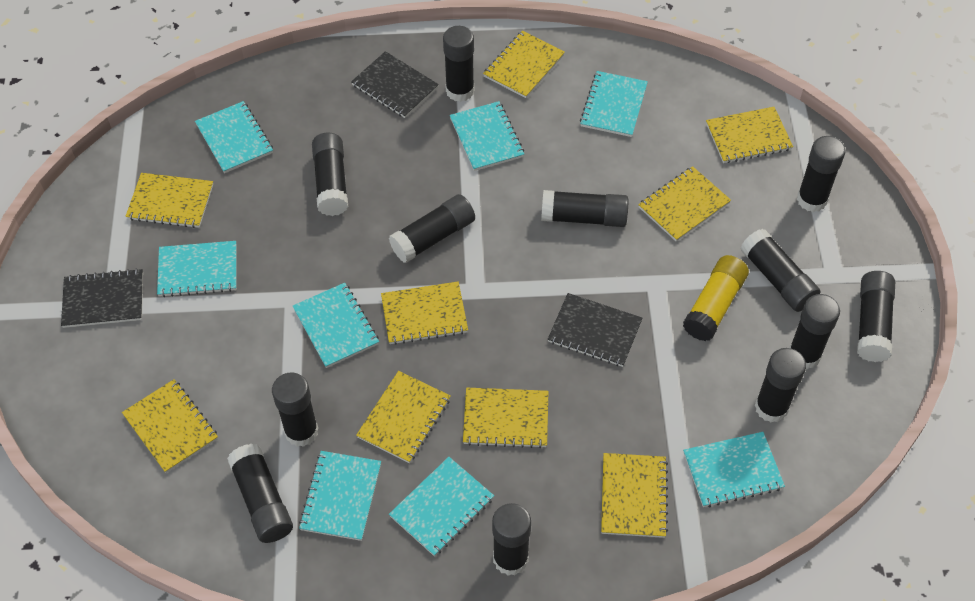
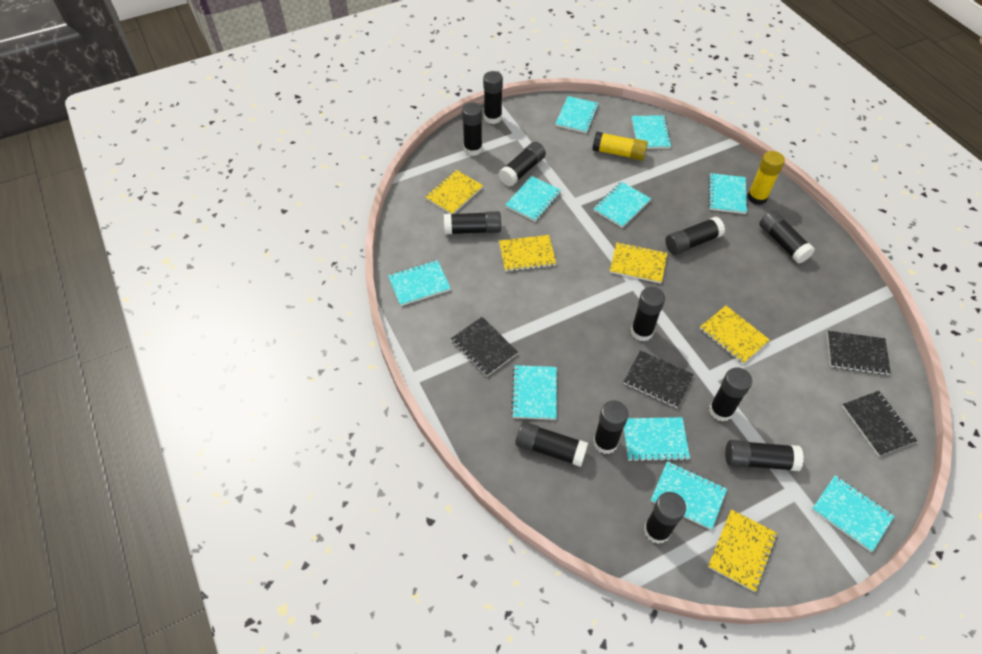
black notebook: [61,268,143,328] [351,51,439,118] [548,293,642,367] = 3 -> [451,317,518,377] [624,350,694,408] [827,331,891,375] [842,391,917,456] = 4
turquoise notebook: [157,241,237,297] [195,101,273,173] [293,283,379,368] [299,451,381,541] [389,457,494,556] [450,101,524,171] [580,71,648,137] [683,432,785,507] = 8 -> [388,260,451,306] [506,176,561,222] [511,365,557,420] [555,96,599,133] [593,182,651,228] [624,417,690,462] [632,115,672,149] [651,461,727,530] [708,173,747,214] [812,475,894,552] = 10
yellow glue stick: [683,255,749,341] = 1 -> [592,132,648,161] [747,151,785,205] = 2
yellow notebook: [122,379,218,473] [126,173,213,228] [356,371,450,463] [381,282,468,345] [463,388,549,448] [483,31,565,98] [601,453,668,538] [638,166,731,241] [706,107,793,163] = 9 -> [425,170,483,214] [499,235,556,272] [610,242,667,283] [700,306,770,364] [708,510,777,592] = 5

